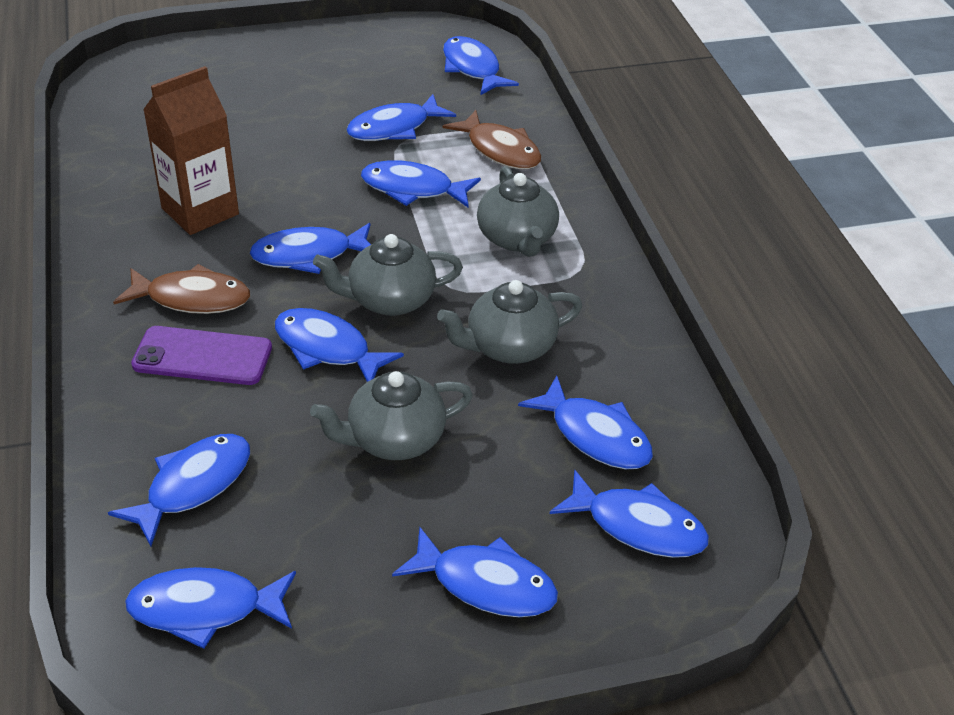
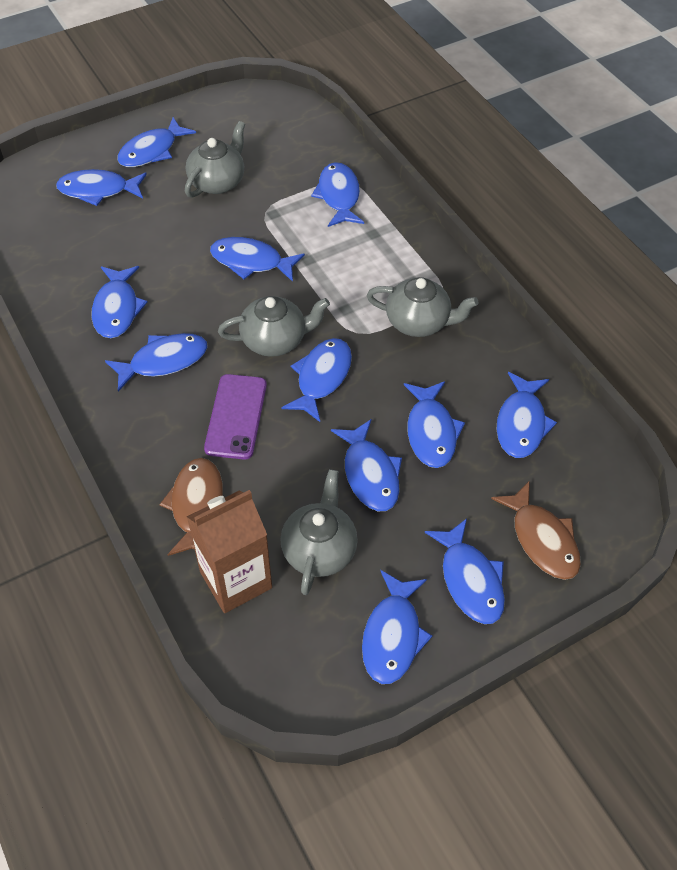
blue fish: [108,434,250,546] [125,567,296,649] [250,223,371,274] [275,308,404,382] [346,94,456,141] [361,161,481,208] [392,527,558,617] [443,36,519,95] [518,376,653,469] [550,469,709,558] = 10 -> [56,169,147,206] [91,266,148,338] [105,333,208,392] [117,117,196,167] [210,237,305,282] [281,338,352,422] [311,162,364,227] [331,419,402,511] [362,570,432,684] [404,381,465,468] [425,518,505,624] [497,372,557,458] = 12

